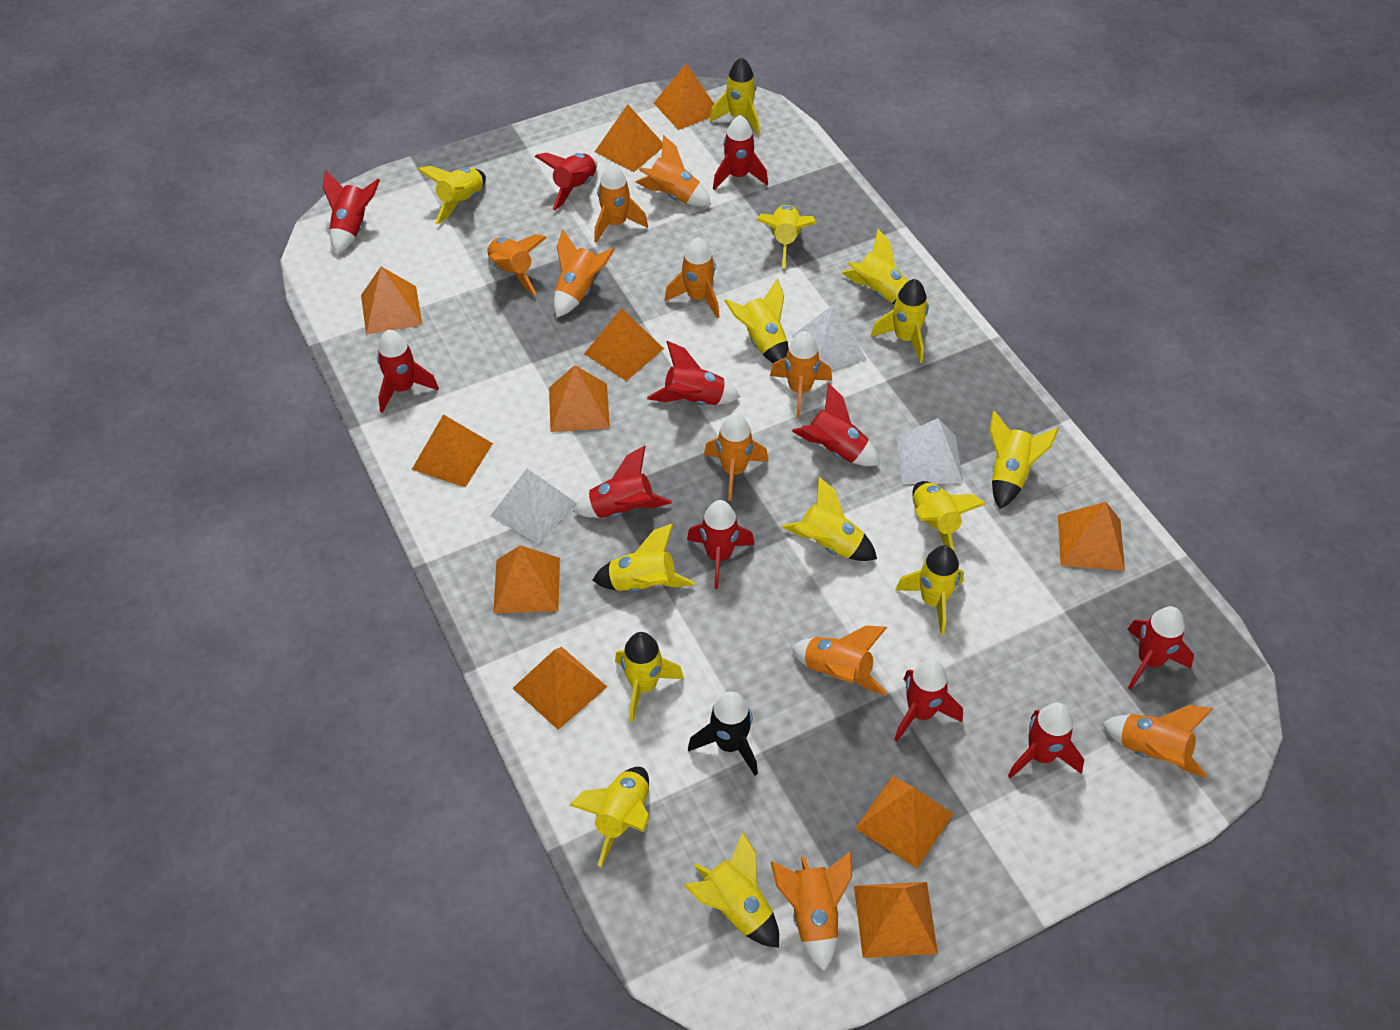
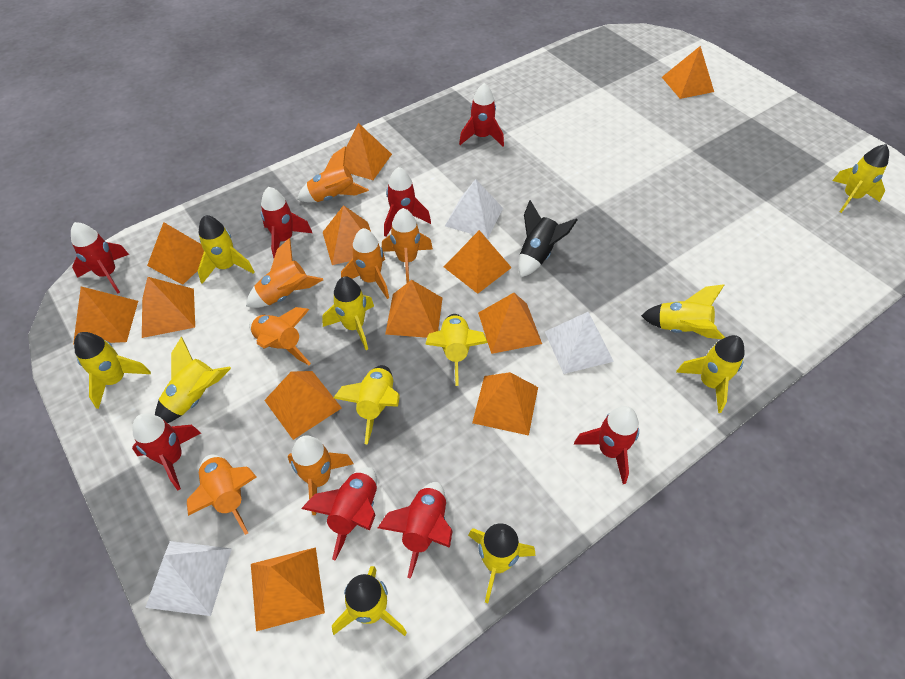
orange pyramid: [361,267,422,334] [412,414,493,487] [493,545,560,613] [513,647,607,730] [549,365,610,432] [584,308,664,381] [595,104,663,172] [654,63,714,130] [854,882,938,958] [855,776,953,868] [1058,502,1125,571] = 11 -> [73,286,138,344] [142,277,195,338] [147,222,204,285] [251,547,325,631] [264,371,342,440] [323,205,371,265] [344,123,392,180] [385,280,442,338] [444,230,512,294] [472,372,538,436] [478,293,542,354] [662,46,714,99] = 12
orange rocket: [487,234,546,295] [554,230,615,317] [594,163,648,243] [636,135,711,207] [665,237,719,318] [704,413,768,501] [770,331,832,418] [771,851,852,971] [791,625,887,695] [1102,705,1213,778] = 10 -> [187,455,256,535] [246,238,323,308] [249,307,311,365] [288,436,353,515] [297,146,369,202] [341,228,389,299] [382,208,433,283] = 7
red rocket: [323,170,380,255] [377,330,439,413] [535,152,597,210] [573,446,672,518] [647,341,741,405] [687,500,755,589] [713,115,768,190] [792,383,880,466] [894,659,963,741] [1008,703,1084,779] [1127,606,1194,690] = 11 -> [71,222,129,294] [132,414,201,491] [261,187,312,258] [301,467,377,560] [378,482,452,579] [384,167,431,237] [459,83,504,146] [574,406,639,484] = 8
yellow rocket: [417,166,486,225] [569,767,650,867] [593,523,695,592] [615,632,684,722] [684,832,779,948] [710,57,760,135] [724,278,789,363] [757,205,816,269] [782,477,877,561] [841,229,908,304] [871,279,929,363] [895,545,964,635] [913,481,986,552] [990,411,1059,509] = 14 -> [74,332,151,409] [155,337,231,423] [198,215,254,284] [322,276,374,350] [332,566,407,636] [333,365,400,445] [425,314,488,386] [468,523,535,603] [641,284,725,339] [676,335,745,413] [832,144,889,213] = 11

